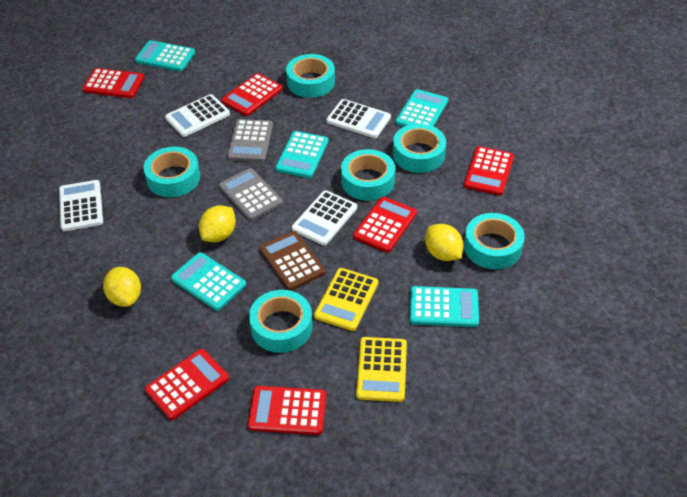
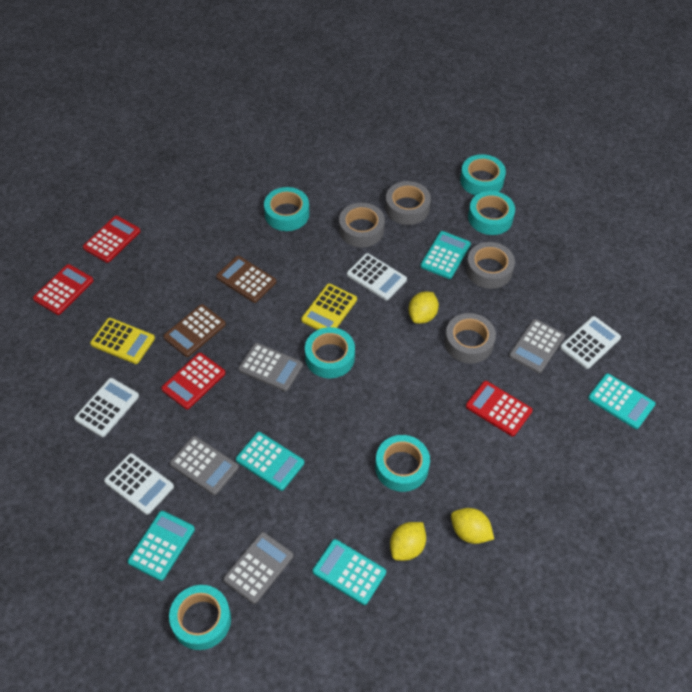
brown calculator: [259,231,326,291] = 1 -> [163,304,226,357] [216,256,276,303] = 2
grey calculator: [219,168,283,221] [227,119,273,162] = 2 -> [170,436,239,495] [223,532,294,604] [238,343,303,392] [509,319,565,373] = 4
grey tape: none = 0 -> [339,203,385,247] [385,181,431,225] [444,313,496,363] [466,242,515,289] = 4
red calculator: [82,68,144,98] [145,349,229,420] [222,73,283,116] [248,386,326,435] [353,197,417,253] [464,146,514,195] = 6 -> [33,264,94,315] [83,216,141,263] [161,353,225,409] [466,381,533,436] = 4

